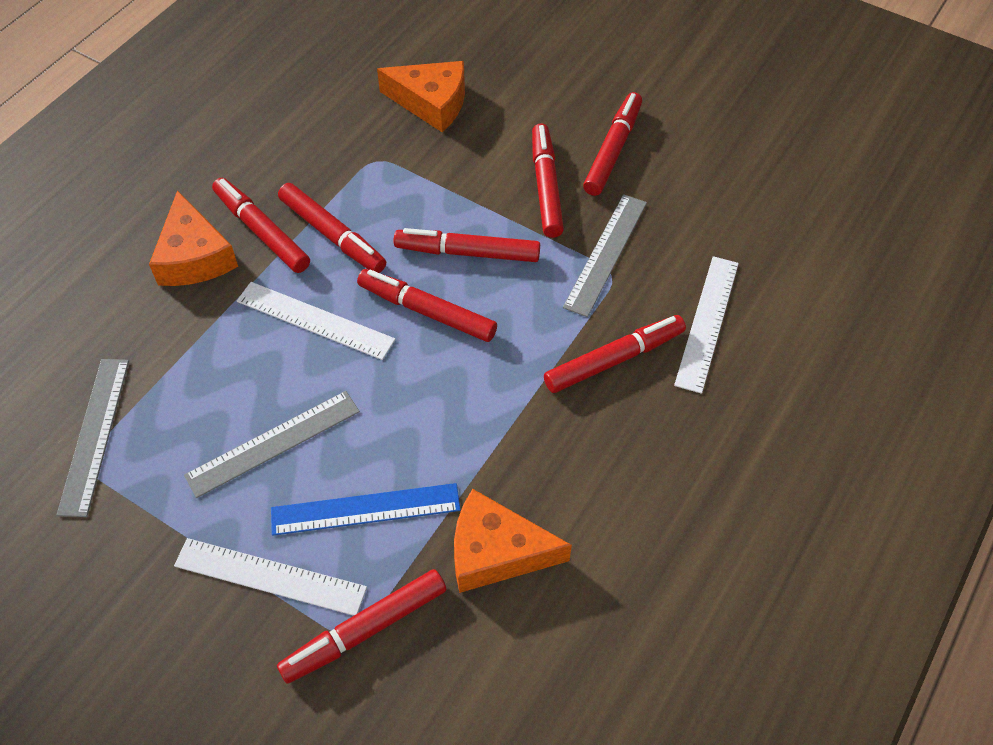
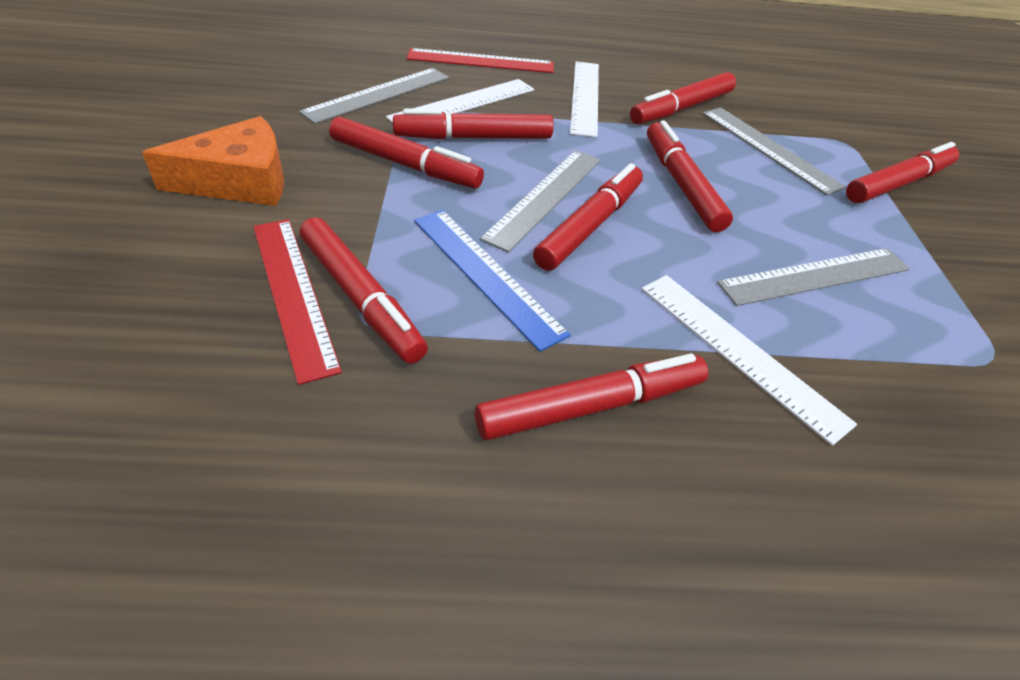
grey ruler: [57,359,129,517] [184,391,360,498] [563,194,647,317] = 3 -> [299,68,449,124] [480,150,601,253] [703,108,846,195] [717,248,910,306] = 4
orange cheese: [149,190,238,286] [377,61,465,132] [454,489,572,593] = 3 -> [142,116,284,206] = 1
red ruler: none = 0 -> [253,219,342,385] [406,48,554,73] = 2

